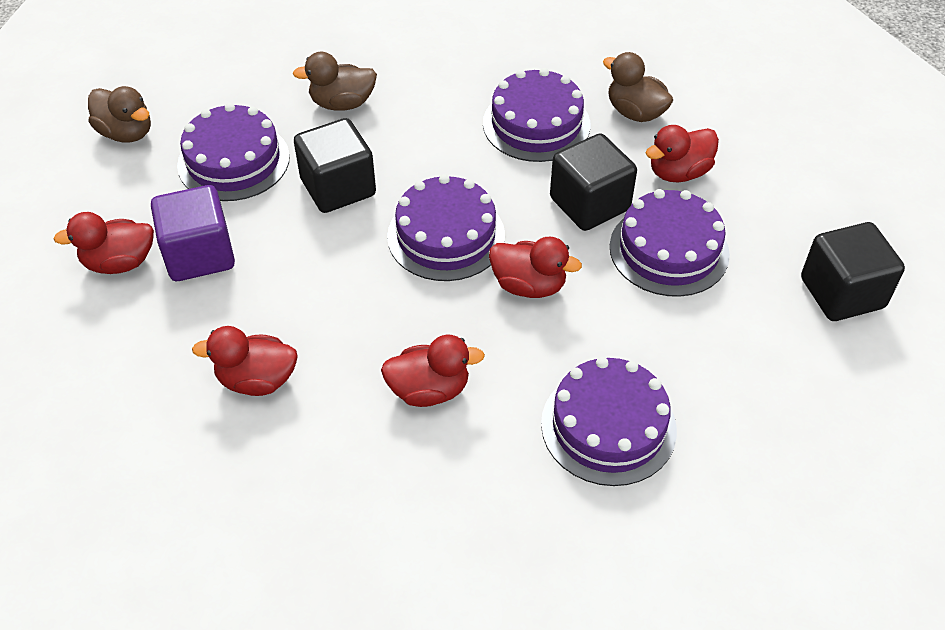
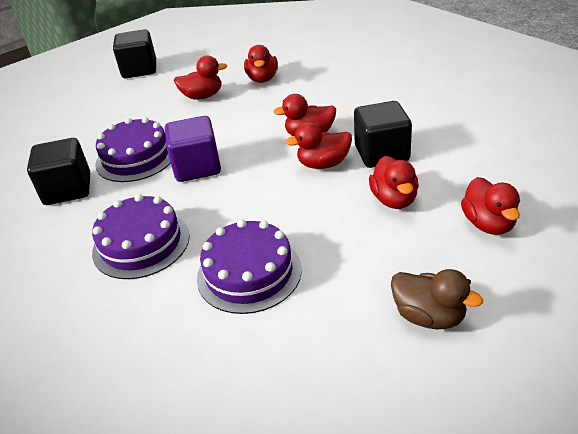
brown duck: [88,86,151,142] [293,52,377,111] [603,52,673,122] = 3 -> [391,269,483,330] = 1
purple cake: [177,103,290,201] [387,174,505,281] [483,68,590,162] [541,357,677,486] [610,189,730,297] = 5 -> [92,194,190,279] [95,117,171,182] [197,219,302,314] = 3
red duck: [54,212,154,274] [192,326,298,396] [381,335,485,407] [489,237,582,298] [645,125,719,182] = 5 -> [174,56,227,100] [244,45,278,83] [273,94,336,136] [285,122,352,169] [369,156,419,209] [461,177,520,235] = 6

